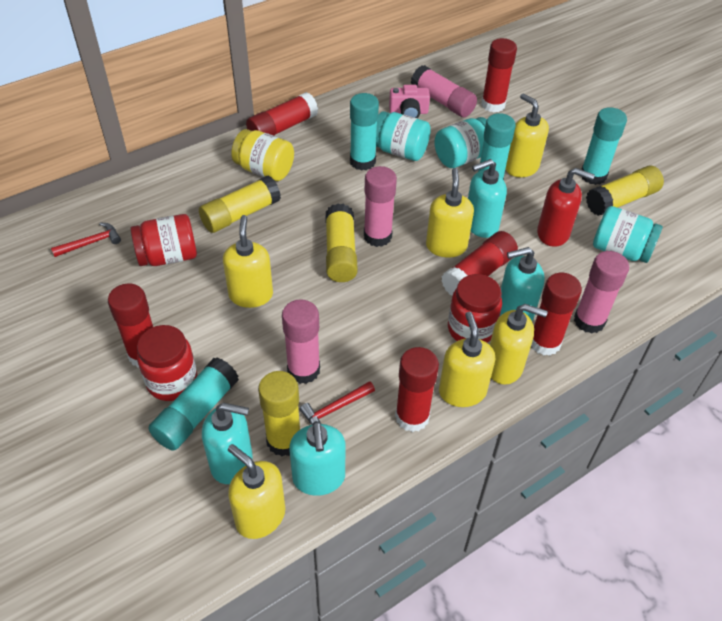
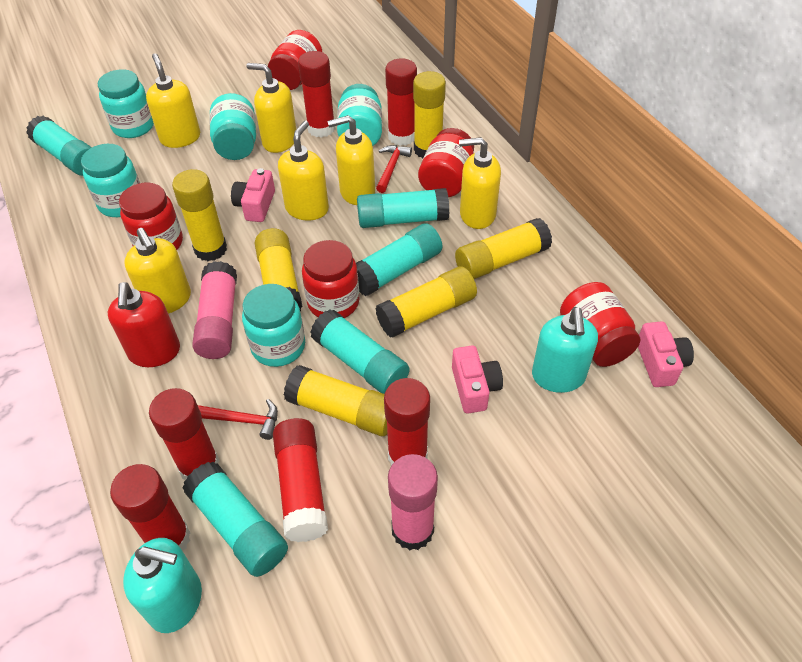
pink camera: [389,85,430,118] = 1 -> [231,168,275,222] [452,346,503,413] [638,321,694,387] = 3
pink glue stick: [282,299,320,384] [364,166,397,247] [411,65,477,117] [574,251,629,334] = 4 -> [192,261,237,359] [388,454,438,550] = 2
red jar: [131,214,197,266] [137,325,197,401] [448,274,502,343] = 3 -> [119,183,183,250] [268,30,322,90] [302,240,360,318] [418,128,474,197] [560,282,640,367] = 5
turquoise glue stick: [148,358,239,451] [350,93,379,171] [478,113,516,180] [581,107,627,185] = 4 -> [26,116,92,176] [182,462,288,577] [310,309,410,394] [356,223,442,296] [357,188,449,228] = 5
turquoise jar: [376,111,431,161] [434,117,487,168] [593,206,663,263] = 3 -> [81,144,140,217] [98,69,154,138] [210,93,256,160] [242,284,305,367] [337,84,382,146] = 5
turquoise soap dispenser: [202,403,253,484] [289,421,345,496] [468,159,507,238] [500,247,545,321] = 4 -> [123,538,202,633] [532,307,598,393] = 2
yellow glue stick: [199,175,281,233] [258,371,300,456] [325,203,358,282] [586,165,664,216] = 4 -> [172,169,227,261] [255,228,303,311] [284,365,387,436] [375,267,477,338] [413,71,446,158] [455,218,552,279] = 6
yellow jar: [231,129,294,181] = 1 -> none = 0

